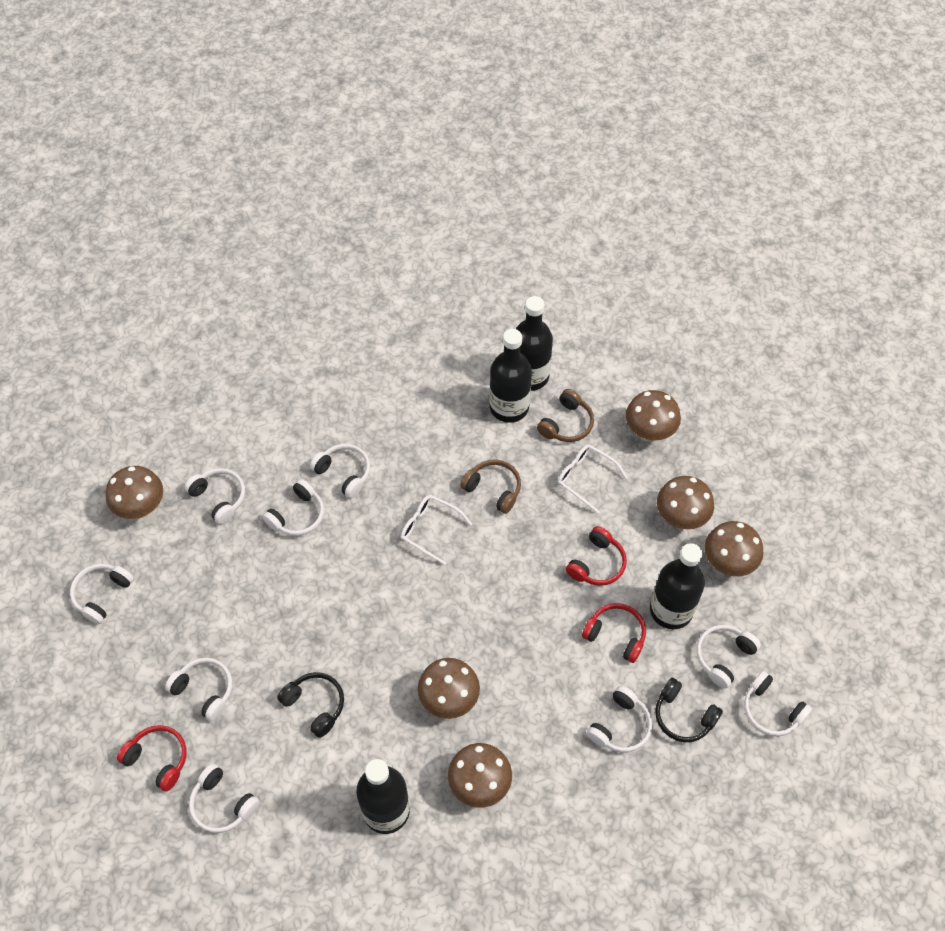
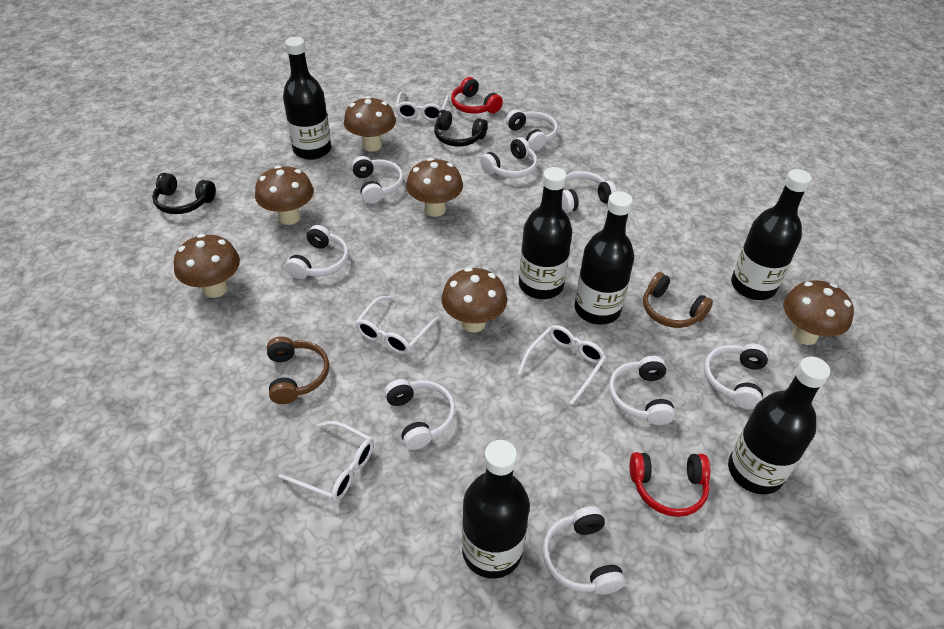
black bottle: [356,759,410,834] [489,329,532,423] [516,296,553,391] [650,543,705,629] = 4 -> [283,37,331,160] [462,440,530,578] [519,167,572,299] [574,191,634,325] [728,356,830,494] [731,169,812,300] = 6
red headphones: [117,725,187,791] [566,526,627,586] [582,603,646,663] = 3 -> [451,77,503,113] [630,452,711,517] = 2
white glasses: [401,495,472,565] [557,444,628,514] = 2 -> [278,421,374,501] [355,296,439,354] [395,92,449,121] [518,325,606,405] = 4

